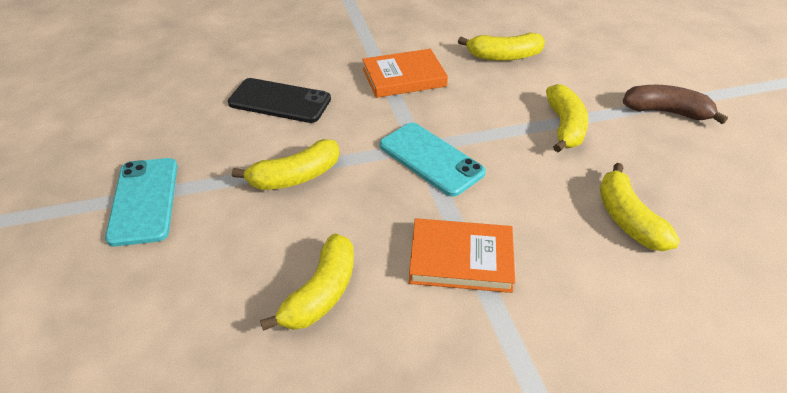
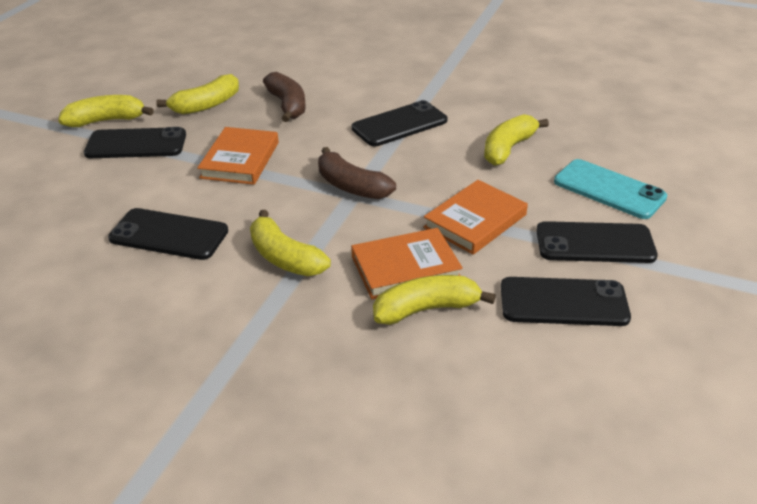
black phone: [228,78,331,123] = 1 -> [84,127,186,158] [108,208,228,260] [352,100,447,146] [501,277,631,326] [536,221,658,263] = 5
brown banana: [623,85,728,124] = 1 -> [263,72,306,122] [318,147,396,199] = 2
orange book: [362,49,448,98] [409,218,515,293] = 2 -> [197,127,279,185] [351,228,463,299] [423,180,528,255] = 3
turquoise phone: [105,158,177,247] [380,123,486,197] = 2 -> [554,159,667,219] = 1

